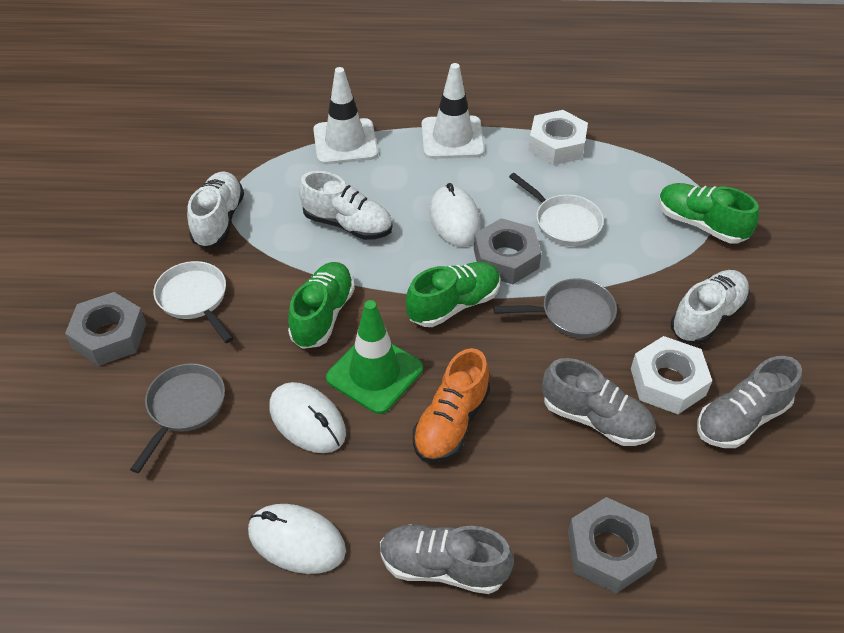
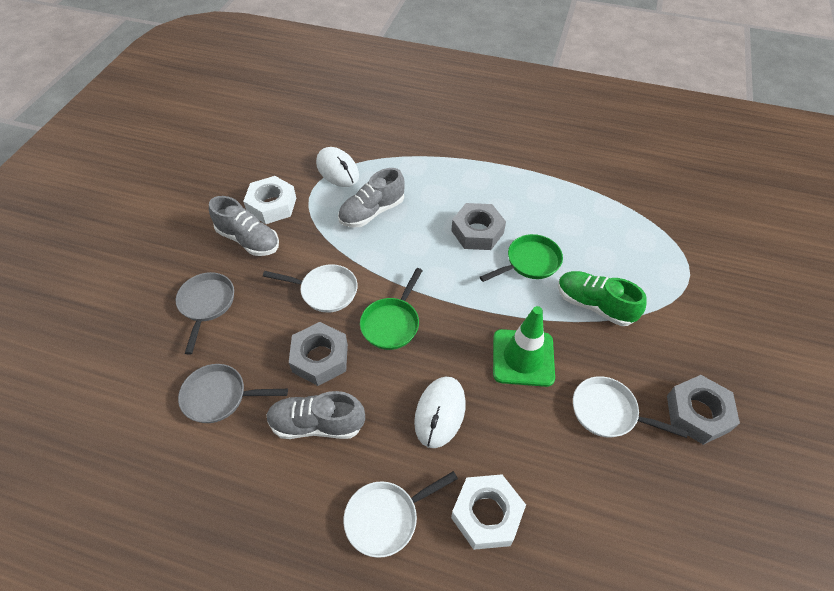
green pan: none = 0 -> [360,268,423,350] [480,234,563,282] = 2
green shoe: [288,262,355,349] [406,262,501,327] [658,183,759,244] = 3 -> [558,271,647,326] = 1
orange shoe: [413,348,490,463] = 1 -> none = 0
white mouse: [248,504,346,574] [269,382,346,453] [430,183,481,247] = 3 -> [316,147,359,187] [414,376,466,448] = 2
white pan: [154,261,233,343] [509,173,604,246] = 2 -> [263,264,358,313] [343,471,458,558] [573,376,688,438] = 3
white shoe: [187,171,244,249] [299,171,392,240] [671,270,750,345] = 3 -> none = 0
white traffic cone: [313,67,378,165] [422,63,485,159] = 2 -> none = 0

